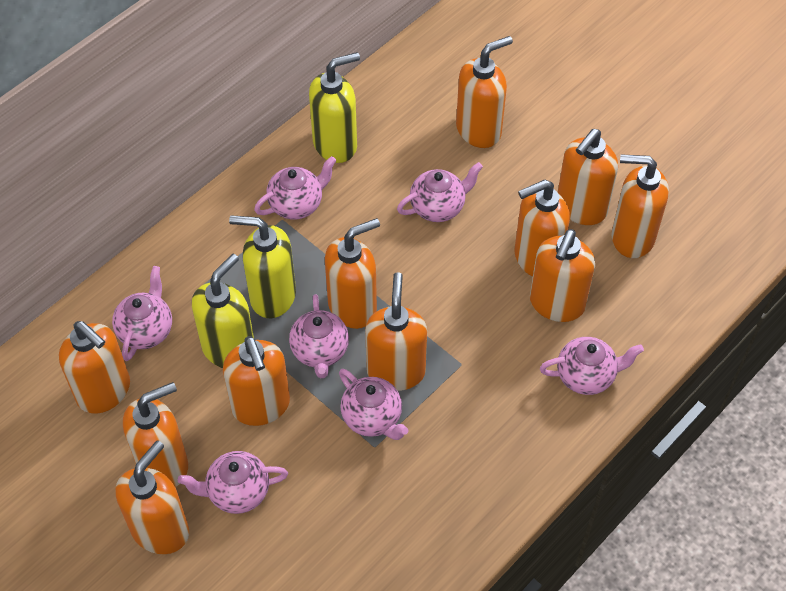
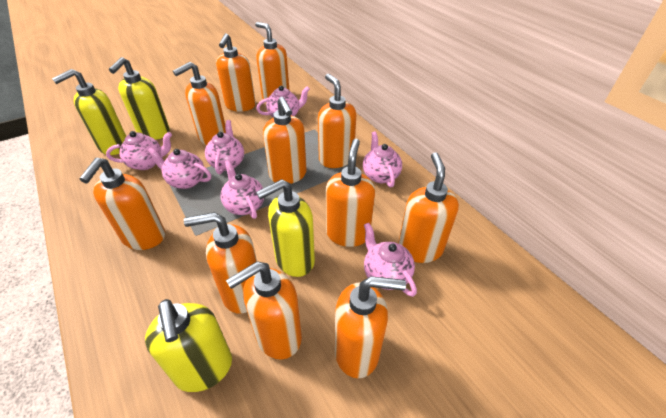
yellow soap dispenser: [192,254,254,368] [229,215,296,318] [309,52,360,163] = 3 -> [52,69,127,155] [109,57,170,140] [145,299,232,392] [256,179,315,277] = 4

